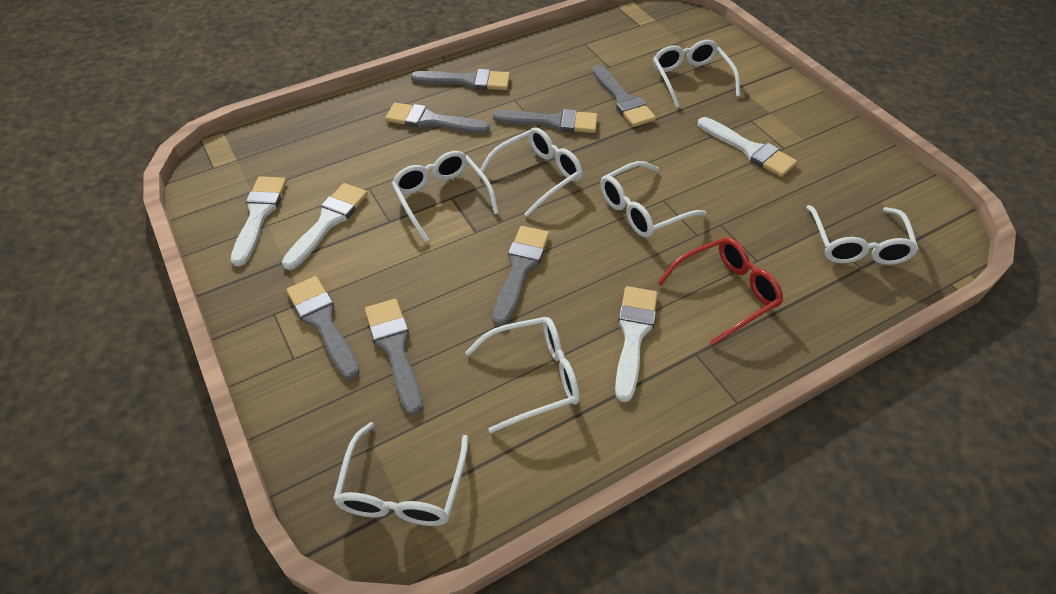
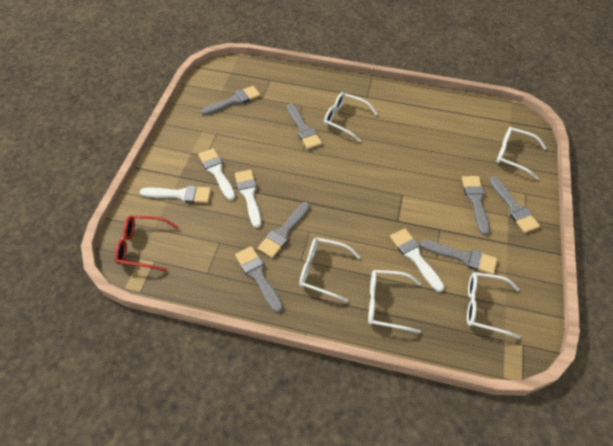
white glasses: [333,422,468,526] [391,151,499,242] [465,317,580,433] [480,127,583,217] [600,161,707,238] [653,40,740,108] [806,205,919,265] = 7 -> [299,237,361,302] [324,92,377,142] [368,270,421,333] [467,272,520,339] [496,127,547,180] = 5

